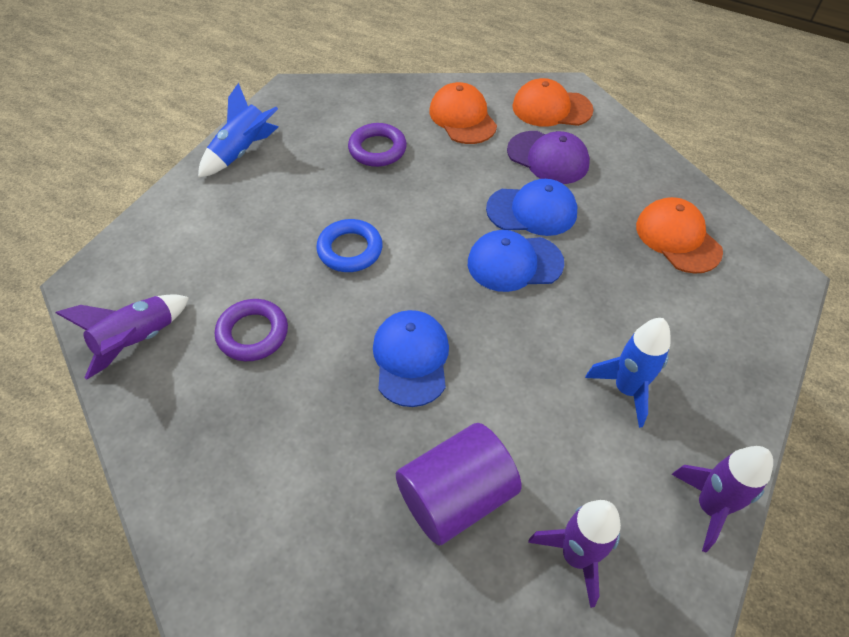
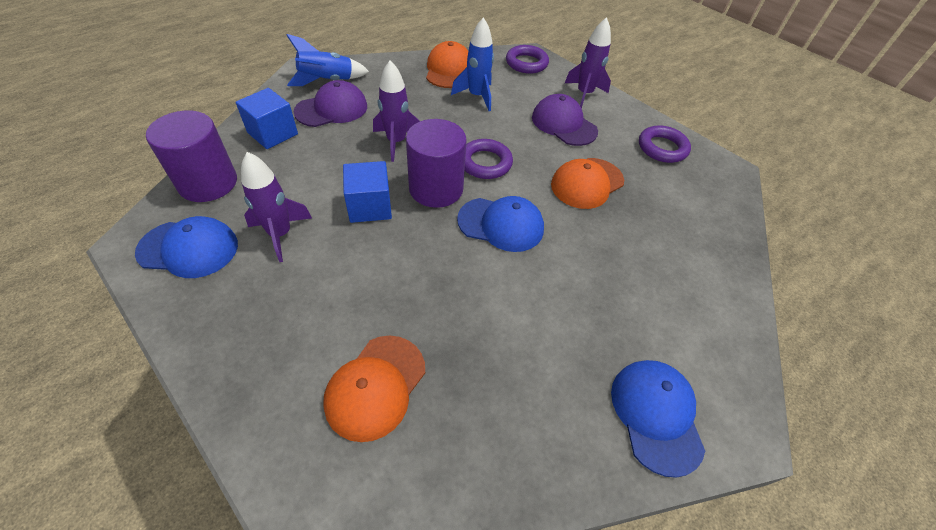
blue cube: none = 0 -> [236,88,298,149] [343,161,392,223] = 2
blue ring: [316,219,383,272] = 1 -> none = 0
purple cap: [507,131,590,184] = 1 -> [294,80,367,127] [532,94,598,146] = 2
purple cylinder: [396,423,522,546] = 1 -> [146,111,237,202] [406,119,467,208] = 2
purple ring: [215,299,288,361] [348,123,407,167] = 2 -> [465,139,513,179] [506,45,549,74] [639,125,691,163] = 3

